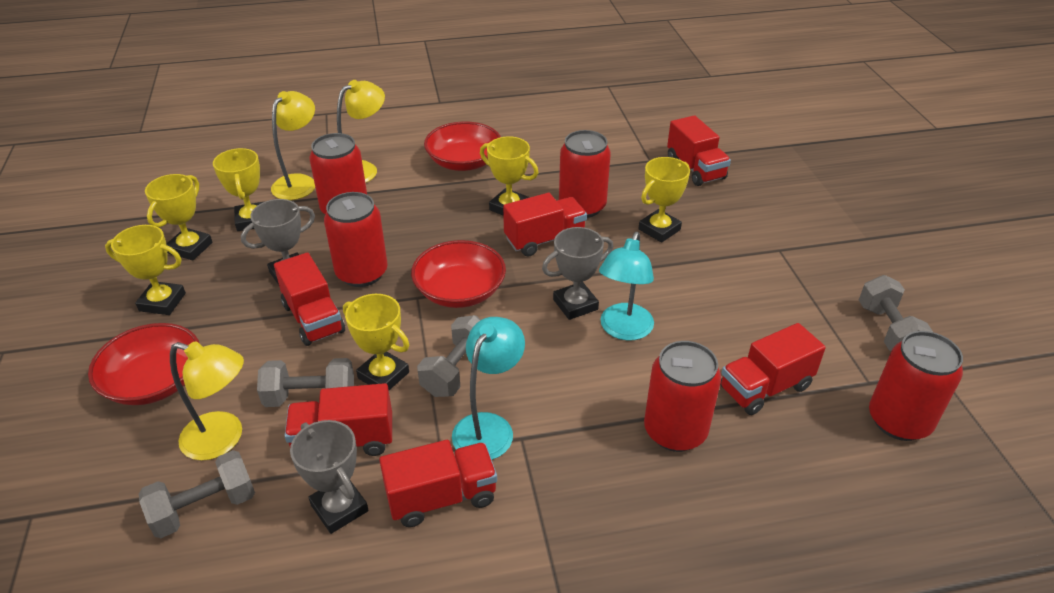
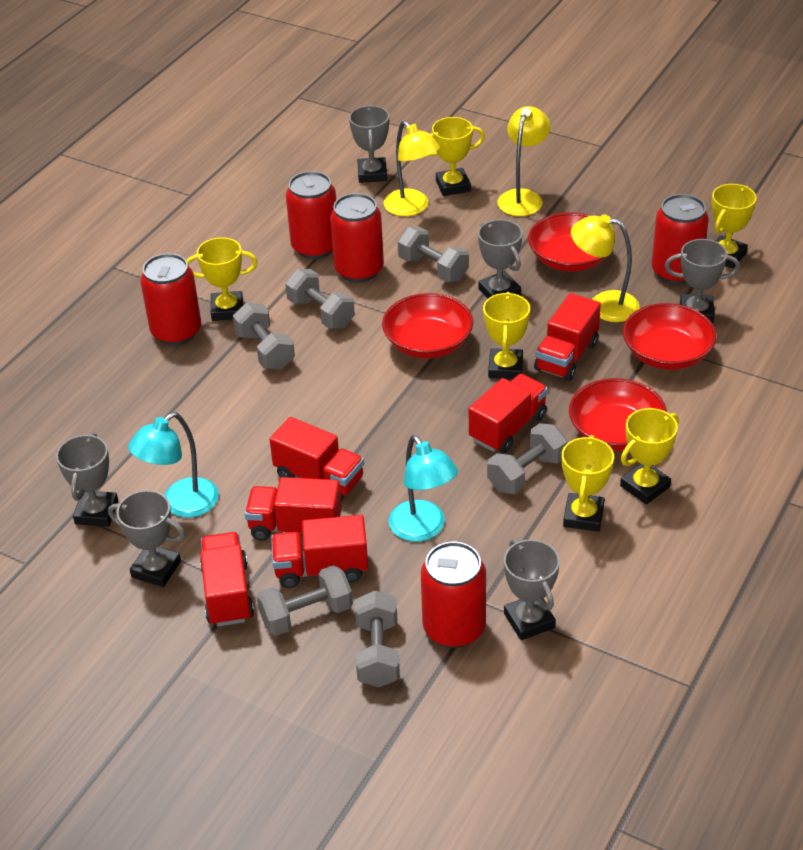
grey dumbbell: [139,450,255,538] [257,358,354,407] [417,315,481,397] [859,275,933,351] = 4 -> [233,302,295,370] [257,565,353,636] [285,269,355,329] [355,590,400,687] [398,227,469,282] [487,423,567,494] = 6
grey trophy: [241,199,315,285] [290,420,369,534] [542,227,613,320] = 3 -> [56,433,118,527] [108,490,185,587] [349,106,389,183] [478,220,523,298] [504,539,560,640] [665,239,740,323] = 6
red bowl: [88,323,200,405] [411,240,506,308] [424,121,501,171] = 3 -> [382,293,473,359] [528,212,606,272] [569,378,667,451] [623,303,716,370] = 4

